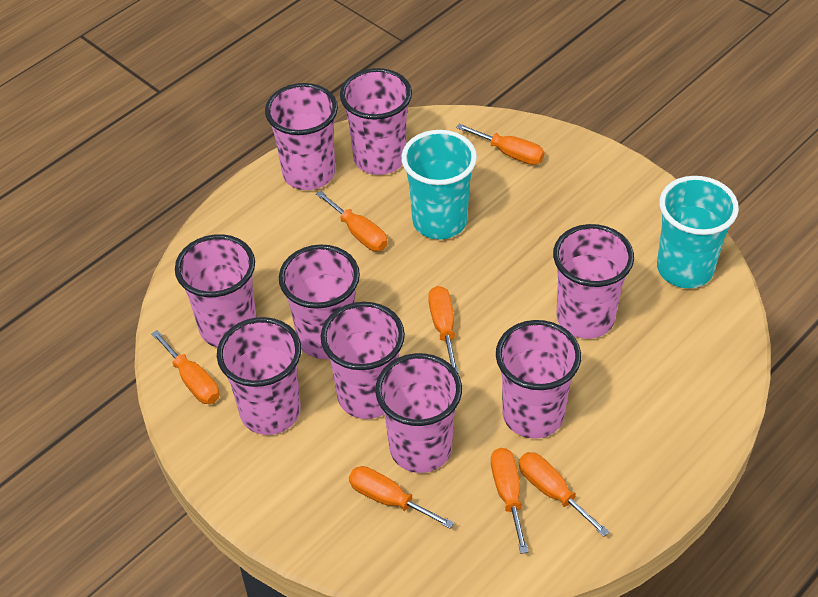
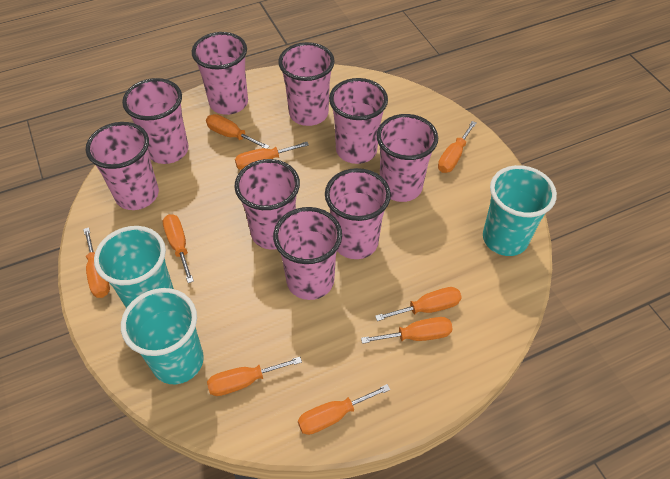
orange screwdriver: [151,330,219,404] [316,191,388,251] [349,466,454,529] [428,286,459,374] [456,124,544,165] [491,448,529,554] [519,452,609,537] = 7 -> [83,227,110,298] [163,214,194,283] [206,114,270,149] [207,357,302,396] [235,142,309,170] [298,384,390,435] [361,317,453,344] [375,287,462,321] [438,121,476,173] = 9
turquoise cup: [401,130,477,240] [657,176,739,288] = 2 -> [94,226,174,308] [121,288,204,384] [483,165,557,256] = 3

